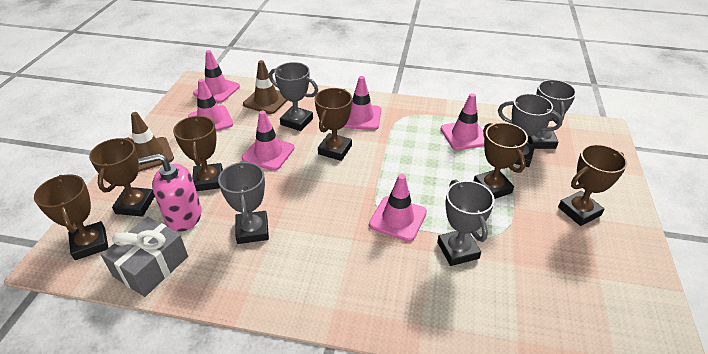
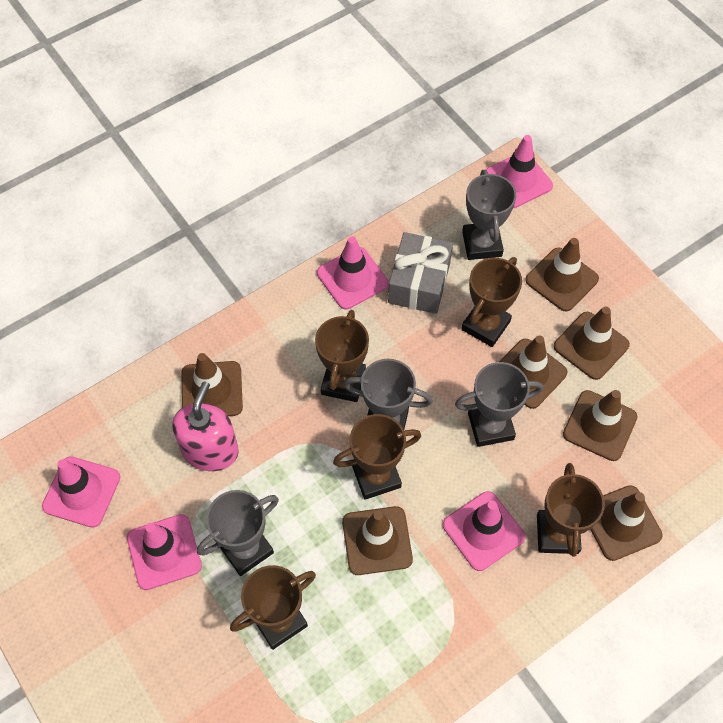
brown traffic cone: [131,112,174,172] [243,60,287,114] = 2 -> [181,353,243,416] [342,506,413,575] [499,335,567,409] [525,238,599,311] [554,306,630,380] [563,390,638,461] [590,485,663,561] = 7
brown trophy: [34,174,109,260] [89,137,155,217] [173,116,223,191] [315,88,352,161] [474,123,528,199] [558,144,627,226] = 6 -> [230,565,316,650] [315,310,369,402] [333,414,421,500] [461,257,522,347] [537,463,605,557] = 5
grey trophy: [218,161,269,244] [269,62,318,131] [437,179,495,266] [498,94,563,167] [528,79,576,149] = 5 -> [197,490,279,576] [343,359,432,430] [455,362,543,447] [462,170,516,260] = 4
pink traffic cone: [188,79,233,131] [193,50,240,103] [242,111,295,171] [343,76,381,130] [369,174,427,242] [441,93,484,150] = 6 -> [42,456,120,528] [127,514,202,590] [317,236,388,310] [443,491,525,571] [486,135,553,208] = 5

